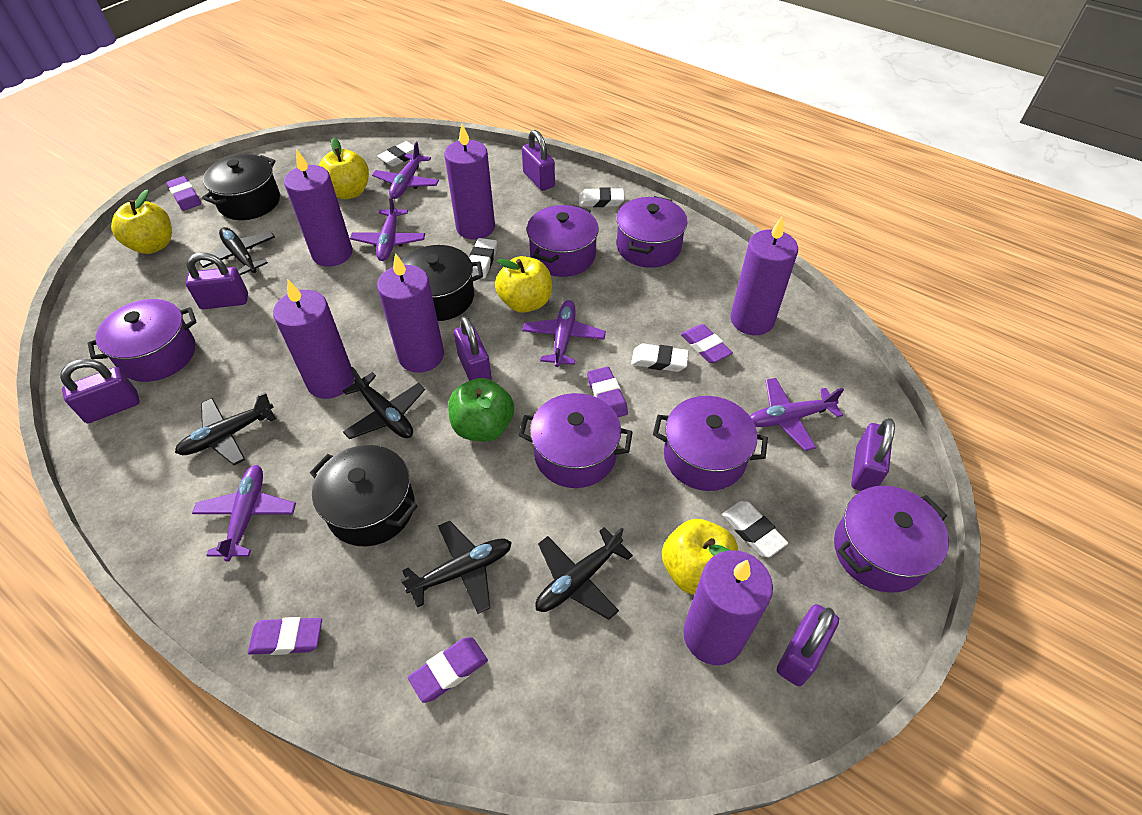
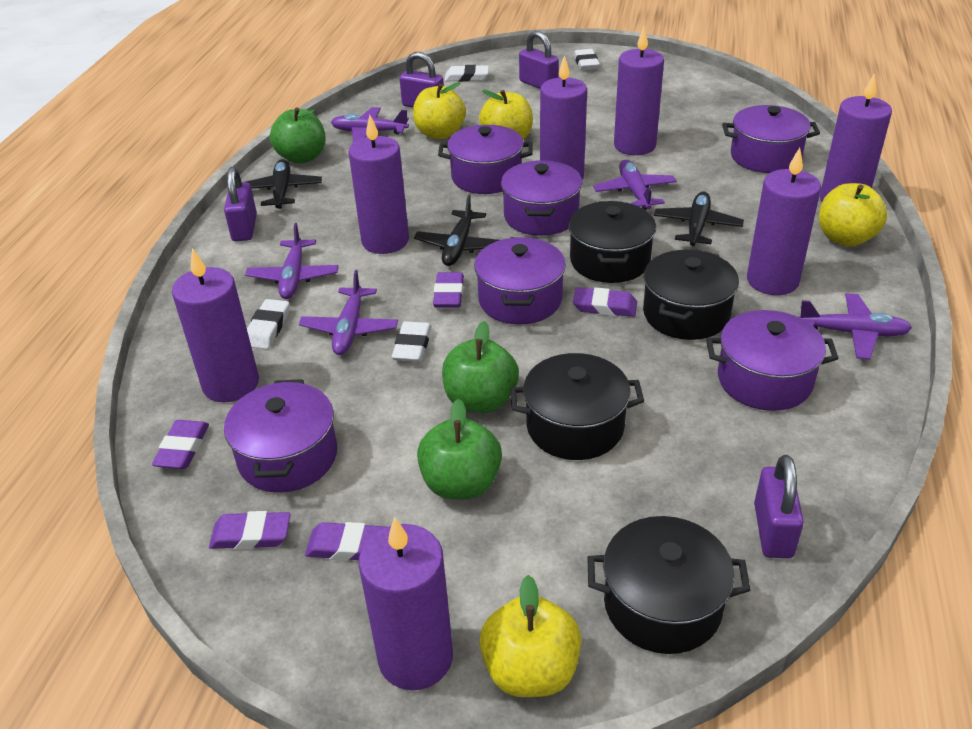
black plane: [175,392,276,465] [199,227,275,275] [343,367,425,439] [401,521,512,614] [535,527,633,620] = 5 -> [246,159,322,209] [414,194,499,266] [654,191,744,246] = 3
black pot: [202,154,280,220] [310,445,418,546] [401,245,483,321] = 3 -> [510,353,644,460] [569,201,656,283] [587,516,750,654] [643,249,739,340] = 4
green apple: [448,378,514,442] = 1 -> [270,107,326,164] [417,399,502,499] [442,321,519,413] = 3
purple candle: [273,280,354,399] [284,150,352,267] [377,253,444,373] [444,124,495,240] [683,550,773,665] [730,217,798,335] = 6 -> [172,248,259,402] [349,115,409,254] [359,518,453,690] [540,55,587,180] [614,27,664,155] [747,148,821,295] [820,73,892,202] = 7
purple padlock: [60,359,140,423] [186,253,248,309] [454,316,492,381] [522,130,555,191] [777,604,839,686] [851,418,895,491] = 6 -> [224,167,257,241] [399,52,444,107] [519,31,559,89] [754,455,804,558] = 4
white eraser: [377,141,422,167] [469,238,497,279] [579,187,625,207] [631,343,689,372] [722,501,788,558] = 5 -> [247,299,289,349] [392,321,432,362] [445,65,489,82] [574,49,600,70] = 4

